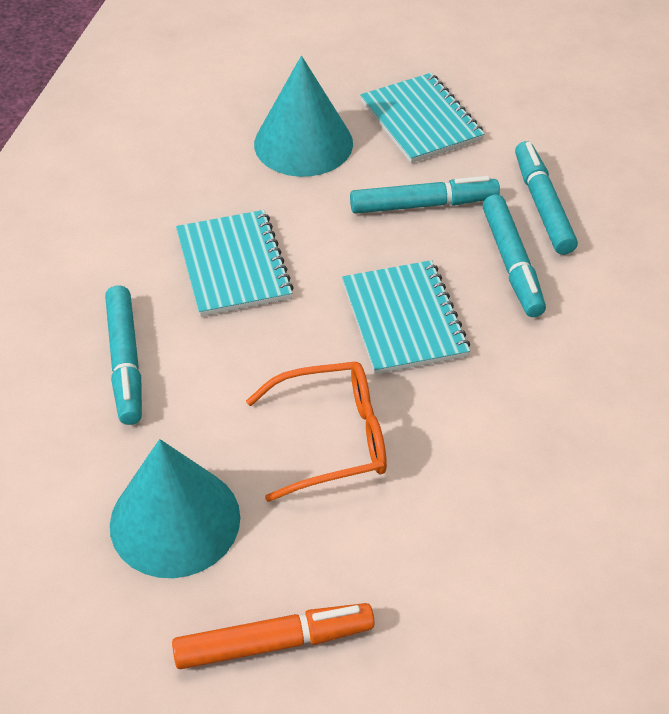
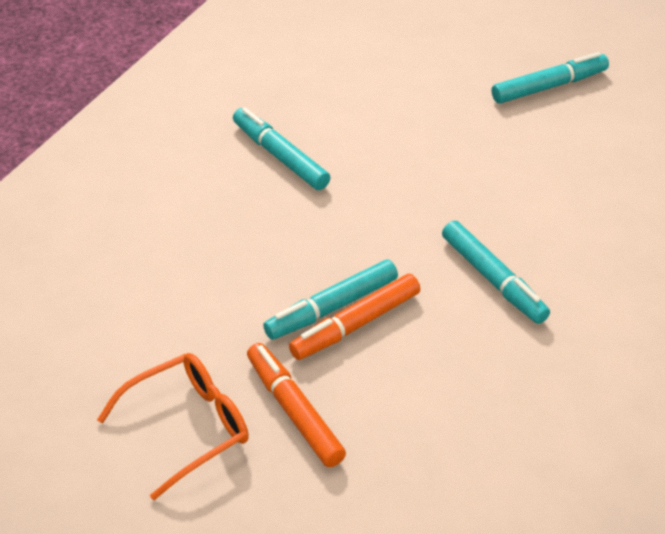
orange marker: [172,603,375,669] = 1 -> [247,343,346,467] [289,274,420,360] = 2
turquoise cone: [110,439,240,578] [254,56,353,177] = 2 -> none = 0
turquoise notebook: [176,210,294,317] [342,260,470,374] [360,73,485,163] = 3 -> none = 0

